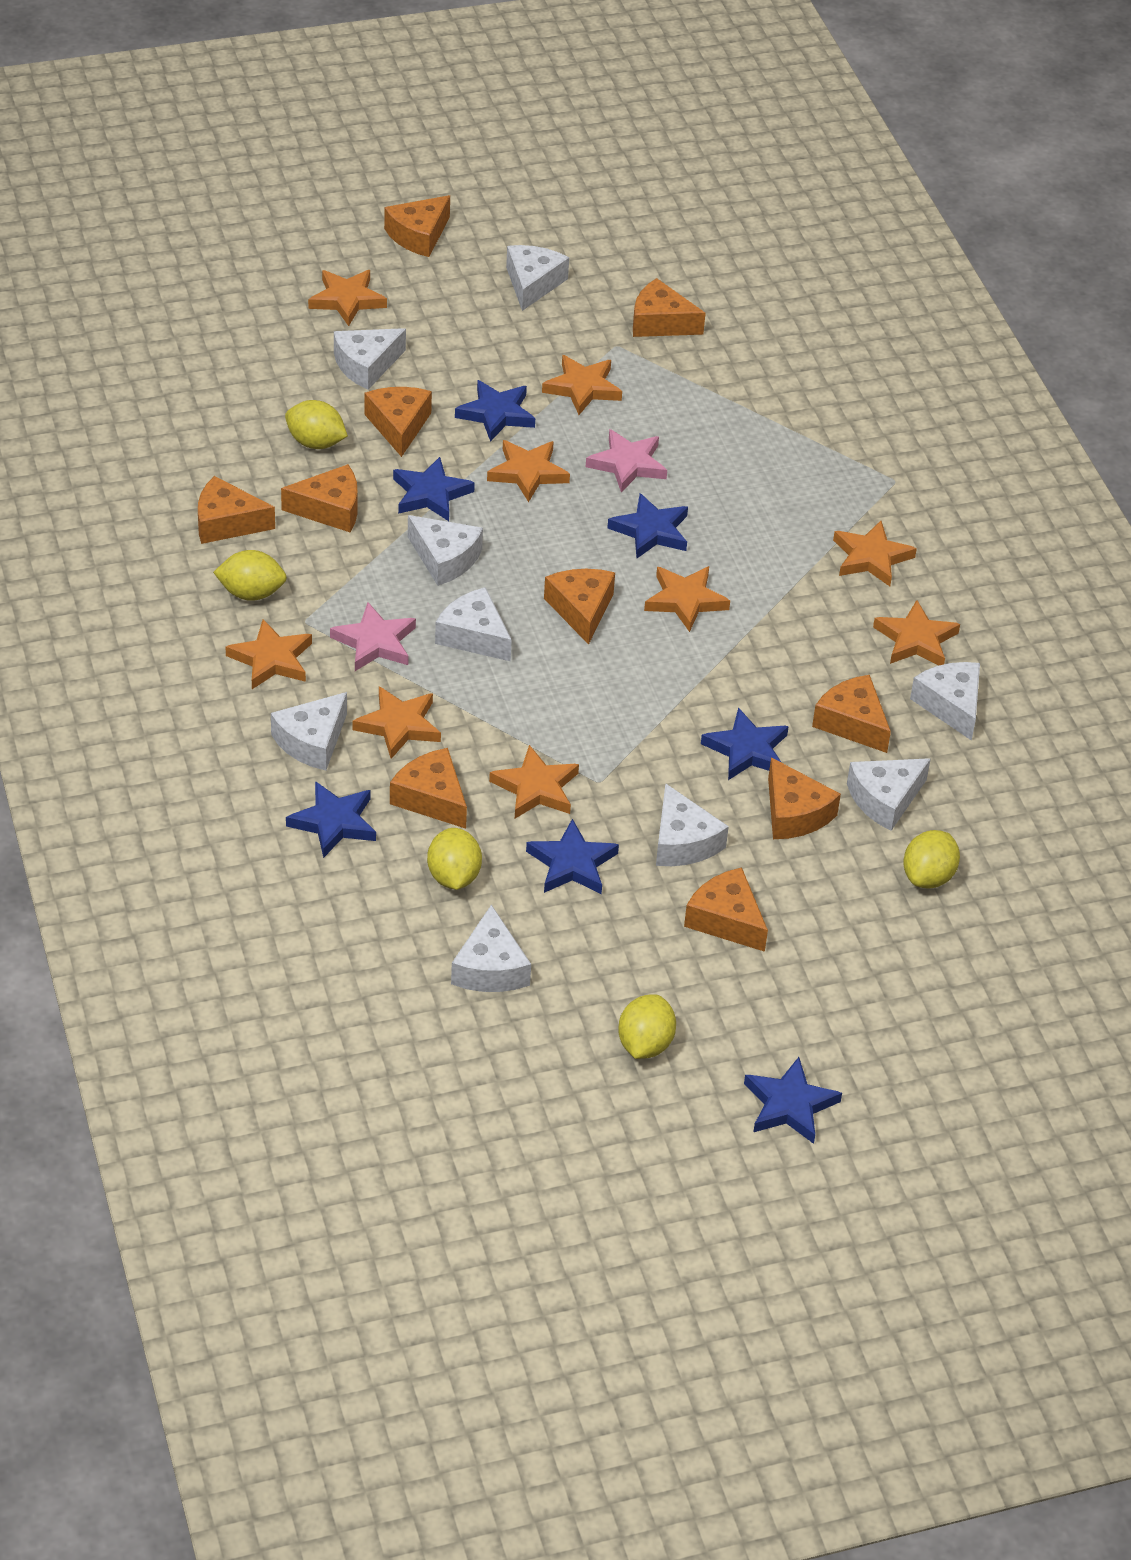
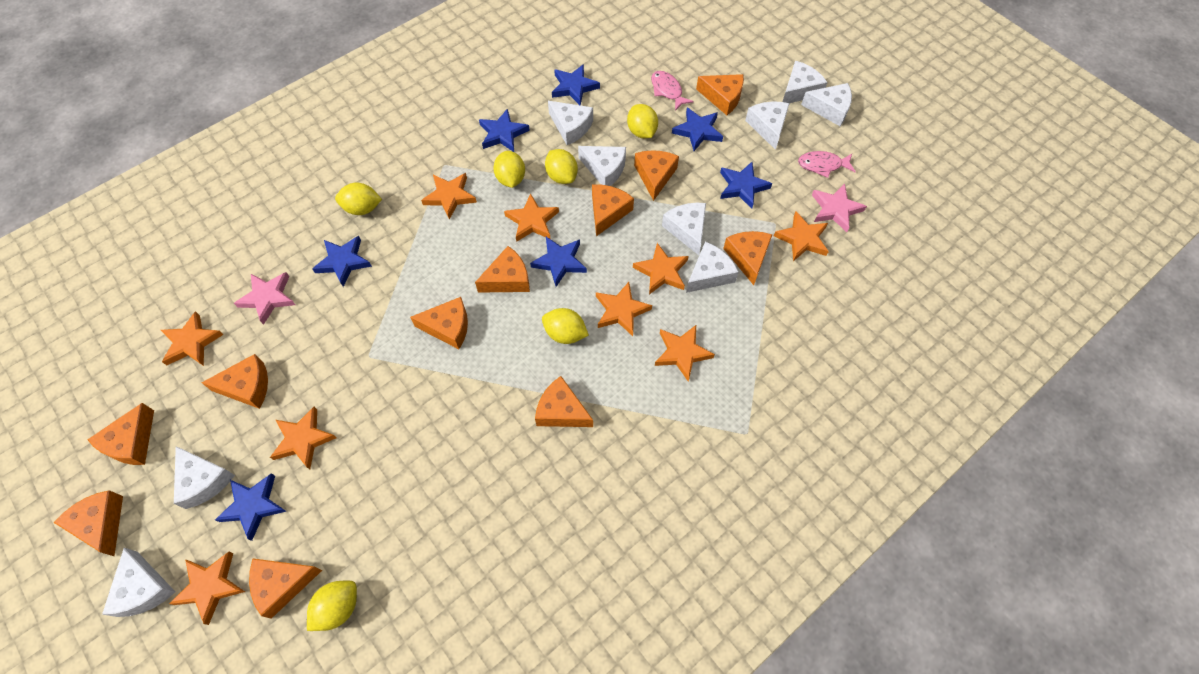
orange cheese: [198,476,275,544] [281,464,357,532] [365,387,432,457] [384,195,450,257] [390,748,467,829] [544,569,615,645] [633,278,706,337] [684,867,768,952] [768,757,841,839] [812,675,891,753] = 10 -> [54,490,123,556] [87,403,154,465] [202,354,268,409] [249,558,322,619] [410,297,468,349] [475,246,530,293] [535,376,593,427] [592,185,634,236] [634,150,679,201] [696,74,744,115] [723,231,773,285] = 11
pink fish: none = 0 -> [651,71,694,111] [798,151,856,178] = 2
yellow lemon: [213,550,287,601] [285,400,348,449] [427,828,482,890] [618,994,676,1059] [903,830,960,889] = 5 -> [307,581,357,631] [335,182,382,215] [493,151,525,188] [542,308,589,344] [545,149,578,184] [627,104,658,138] = 6

